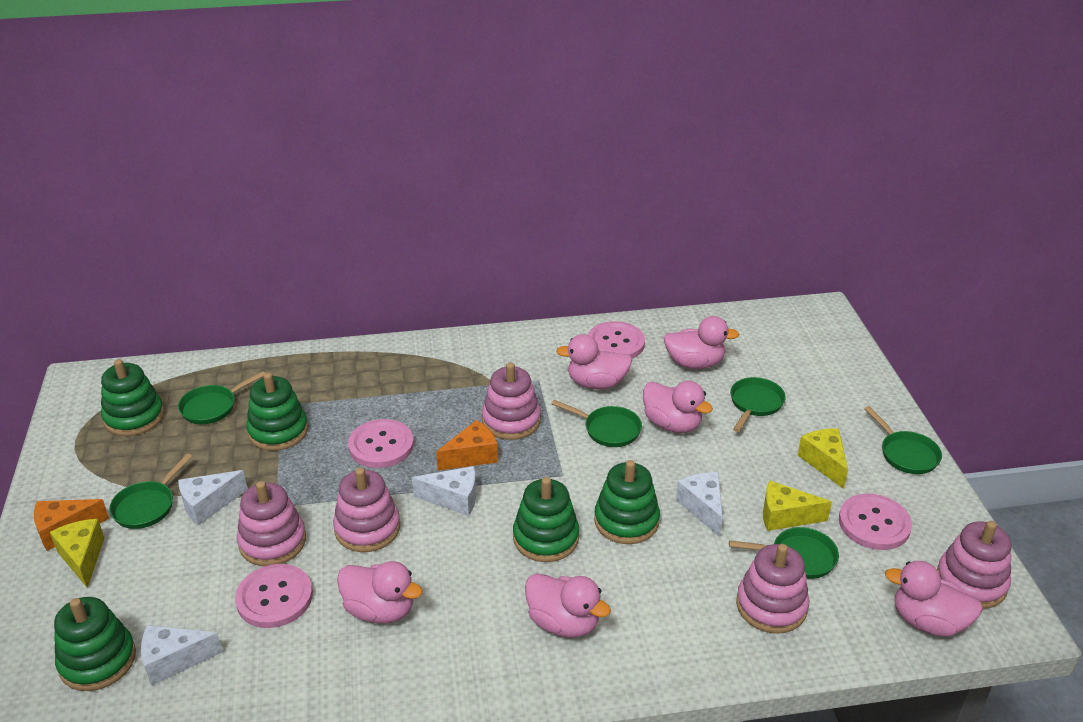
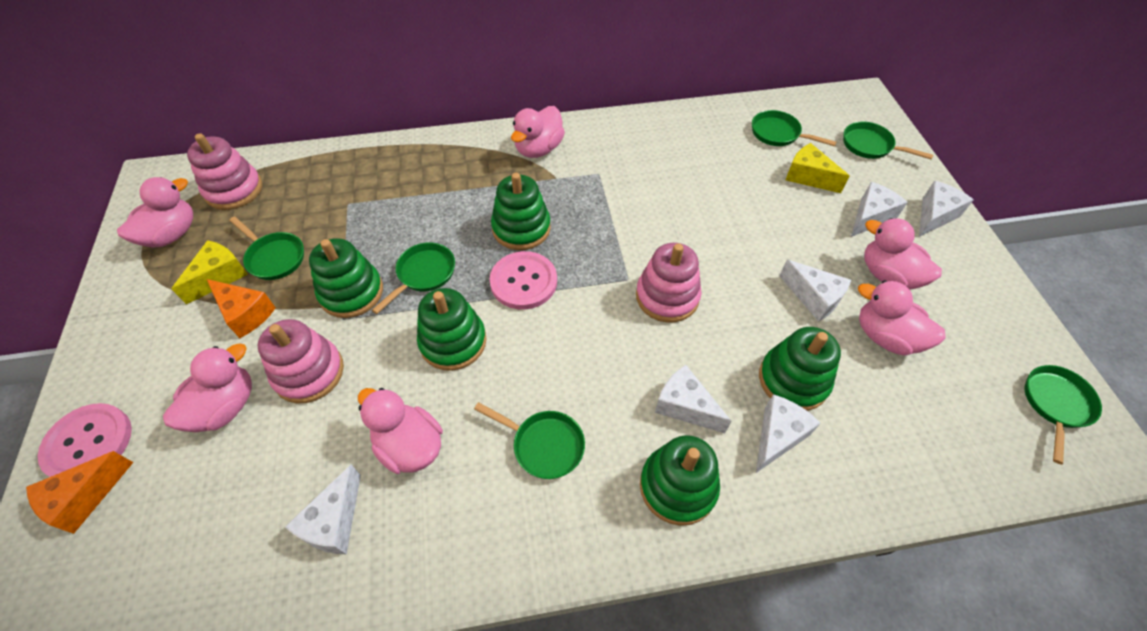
pink button: [235,564,313,628] [348,419,414,468] [588,321,645,359] [839,494,912,550] = 4 -> [38,403,132,477] [490,251,557,310] = 2
pink stacking toy: [237,481,306,566] [333,468,400,552] [482,363,541,440] [736,544,809,634] [937,521,1011,609] = 5 -> [187,133,262,210] [258,319,344,403] [636,243,702,323] = 3
white cheese: [141,625,223,686] [178,470,248,526] [412,466,476,516] [676,472,723,537] = 4 -> [285,465,361,554] [655,365,732,433] [756,394,821,473] [779,260,851,322] [851,182,908,237] [919,181,974,237] = 6
yellow cheese: [50,519,105,588] [763,481,832,531] [798,428,848,489] = 3 -> [171,240,248,304] [786,143,850,193] = 2

